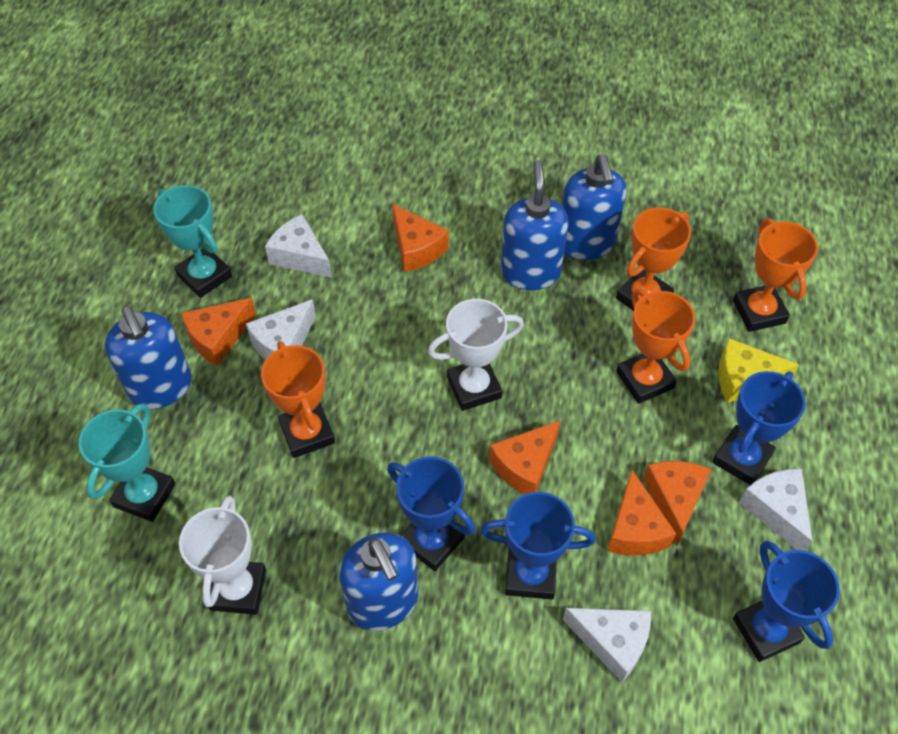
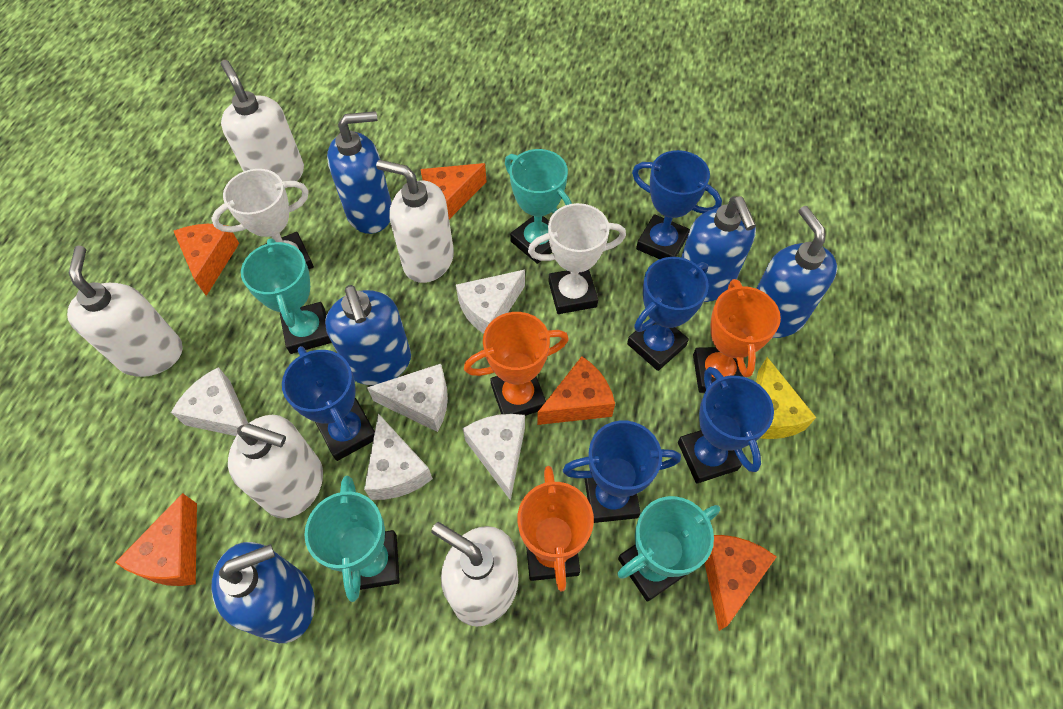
blue soap dispenser: [105,306,192,409] [339,533,418,631] [501,160,569,290] [562,154,627,260] = 4 -> [211,542,315,643] [325,285,411,385] [327,111,392,234] [681,196,756,302] [756,206,837,338] = 5
blue trophy: [387,456,476,571] [480,492,595,599] [712,371,806,485] [733,541,840,662] = 4 -> [282,346,375,461] [563,421,681,523] [627,257,709,371] [632,150,722,259] [678,367,774,483] = 5
orange trophy: [261,341,335,458] [616,207,691,311] [616,289,695,404] [733,218,818,332] = 4 -> [464,312,569,416] [517,466,594,591] [693,279,781,393] = 3
turquoise trophy: [79,403,175,522] [153,185,232,298] = 2 -> [241,238,332,354] [304,476,400,602] [505,149,572,264] [617,496,720,602] = 4
white cheese: [246,299,316,360] [265,214,332,278] [563,608,651,682] [739,469,813,551] = 4 -> [171,367,248,436] [364,413,433,500] [367,364,448,432] [456,270,525,334] [463,414,525,501] = 5
white soap dispenser: none = 0 -> [67,246,182,377] [221,60,304,188] [228,415,323,519] [376,160,454,283] [431,522,519,627] = 5

